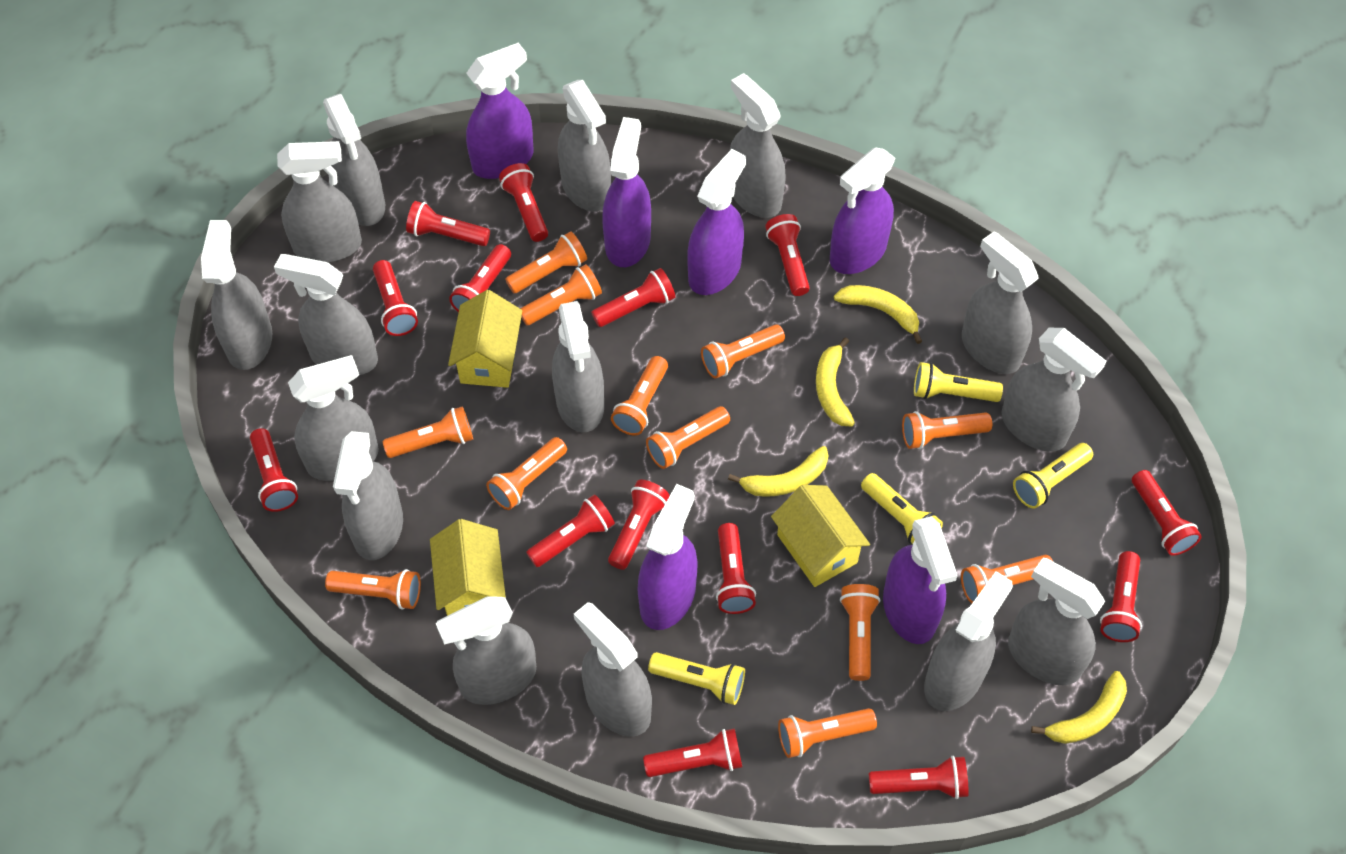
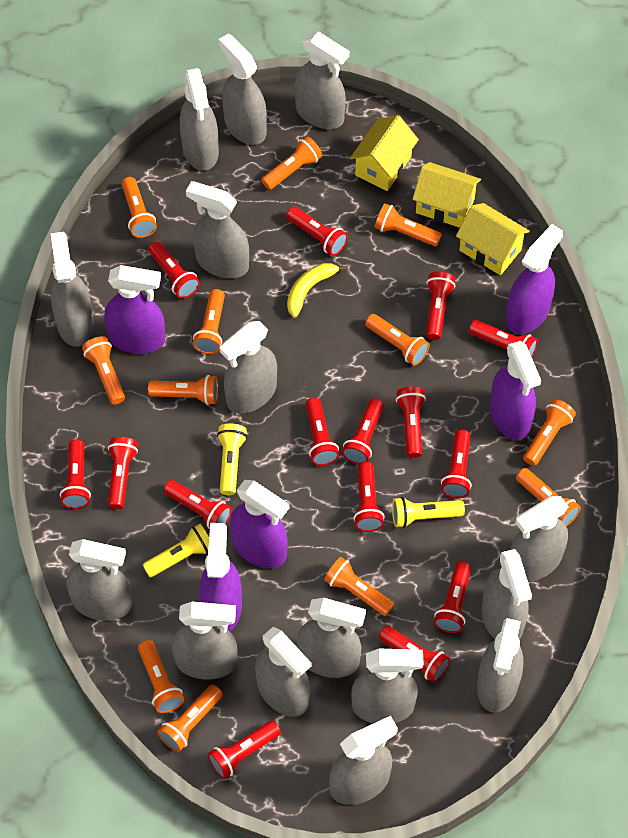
purple spray bottle: [466,43,534,179] [602,117,651,267] [638,484,698,630] [688,149,746,295] [830,148,896,274] [883,516,958,644] = 6 -> [104,265,165,354] [199,523,242,631] [230,480,289,568] [490,341,541,440] [506,224,563,334] = 5
red flashlight: [250,428,298,512] [373,260,418,336] [406,201,490,246] [449,244,511,312] [499,163,548,242] [526,495,615,567] [591,268,675,327] [608,480,670,570] [643,728,742,777] [716,523,756,614] [765,214,810,296] [869,756,969,799] [1100,551,1142,642] [1132,470,1202,556] = 14 -> [60,439,91,509] [108,437,138,509] [148,241,200,299] [164,480,232,529] [207,721,281,779] [286,207,348,256] [305,398,339,466] [342,398,384,464] [354,462,385,532] [379,626,450,683] [396,387,426,458] [426,271,456,340] [434,561,471,633] [441,429,472,498] [469,320,538,357] = 15
yellow banana: [728,446,829,497] [816,337,855,427] [834,285,922,344] [1031,671,1127,744] = 4 -> [287,263,348,318] = 1
yellow flashlight: [648,652,745,705] [861,473,943,544] [914,362,1003,402] [1013,443,1093,509] = 4 -> [143,524,209,577] [217,424,247,495] [392,497,465,528] = 3

